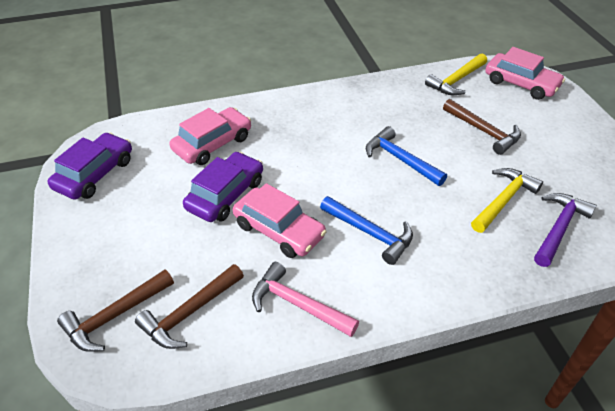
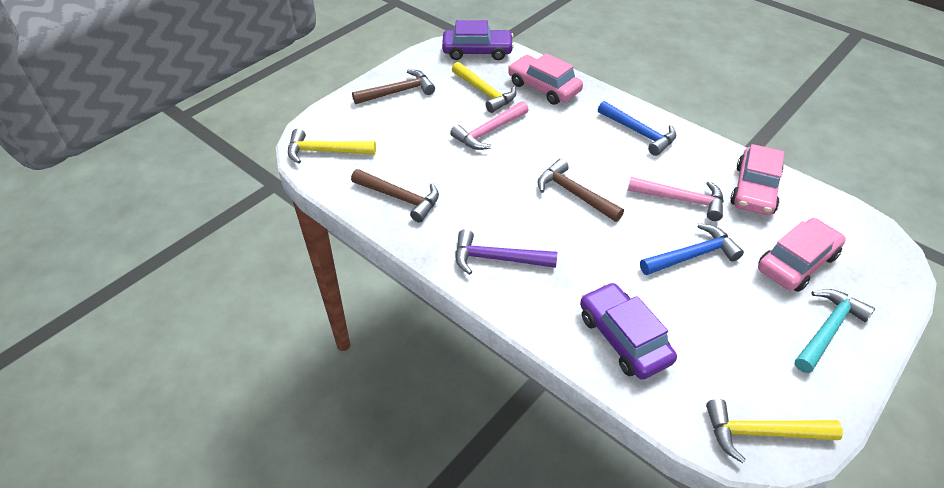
pink hammer: [252,262,359,337] = 1 -> [450,101,529,150] [628,177,724,221] = 2
turquoise hammer: none = 0 -> [795,289,875,373] = 1
yellow hammer: [425,54,487,95] [471,168,543,233] = 2 -> [288,129,376,164] [452,62,516,113] [706,399,843,463] = 3

